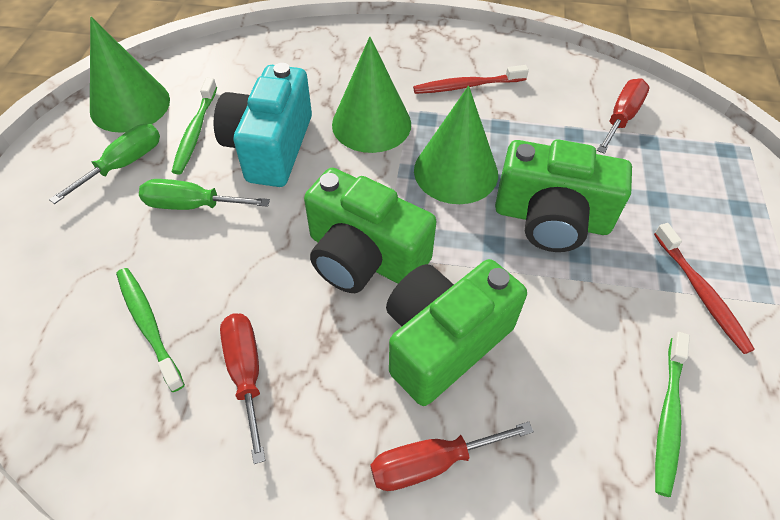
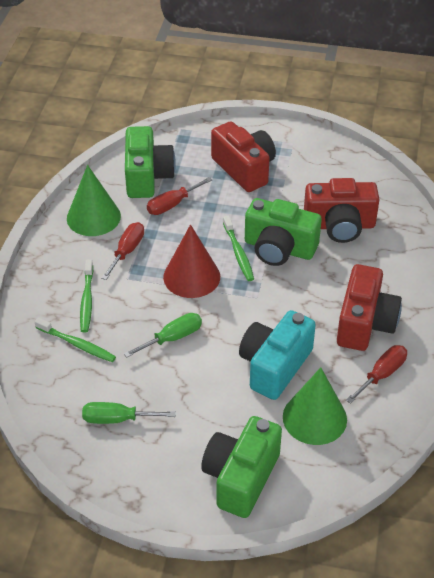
green cone: [90,17,170,133] [332,37,411,153] [414,86,498,204] = 3 -> [67,165,121,236] [283,367,347,445] = 2
red camera: none = 0 -> [211,121,276,192] [304,178,379,243] [337,264,402,351] = 3
red cone: none = 0 -> [163,225,220,298] = 1
red toothbrush: [413,65,529,94] [654,223,755,354] = 2 -> none = 0

